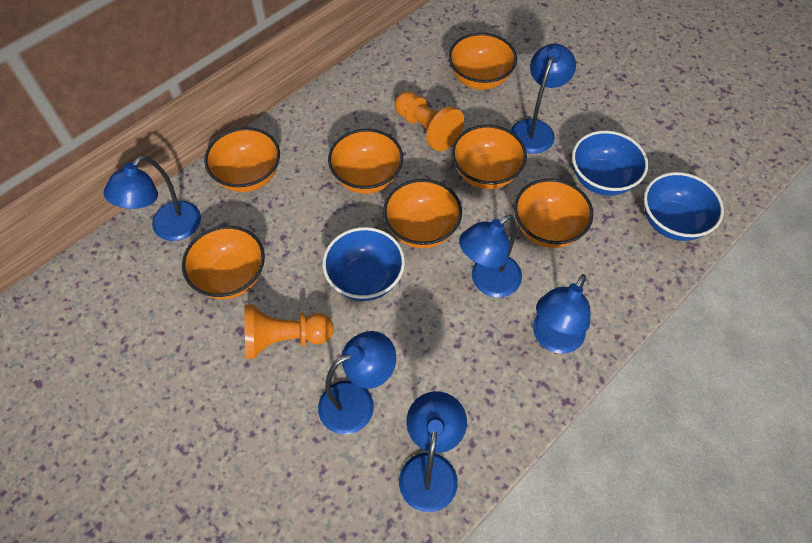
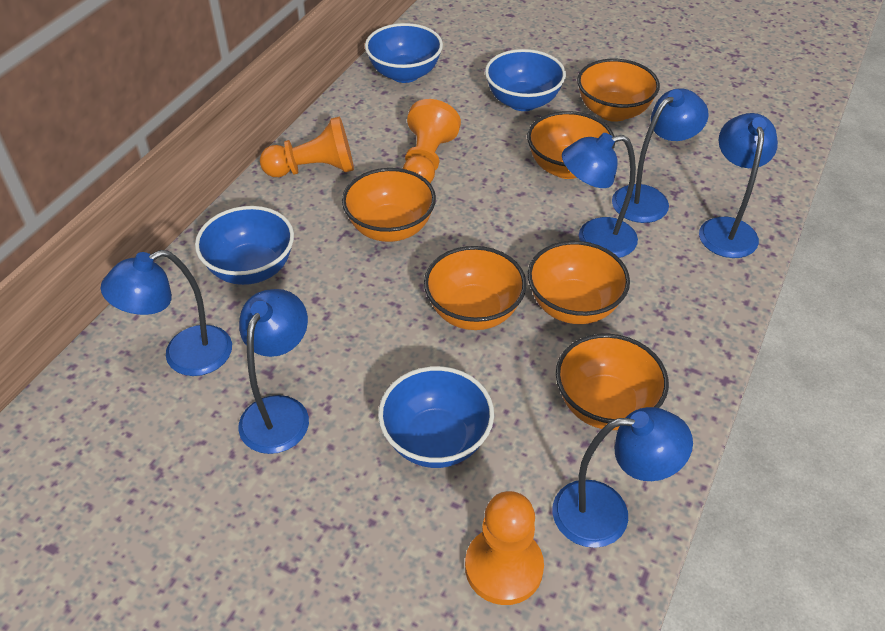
blue bowl: [322,227,405,301] [572,131,648,196] [644,172,724,241] = 3 -> [195,206,294,285] [365,23,443,83] [378,366,494,468] [485,49,566,111] = 4
orange bowl: [182,226,265,299] [204,127,280,192] [328,129,403,194] [383,179,462,248] [448,33,517,90] [452,125,527,189] [514,178,593,248] = 7 -> [342,168,436,242] [424,246,527,330] [527,111,615,179] [528,241,630,324] [556,334,669,430] [577,59,660,122] = 6
orange pawn: [245,304,334,359] [395,91,464,151] = 2 -> [260,116,354,177] [403,99,461,183] [465,491,544,605] = 3

